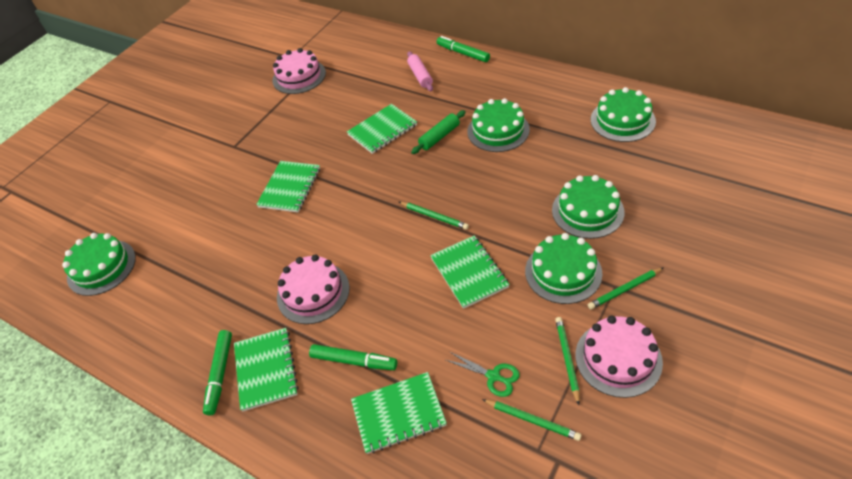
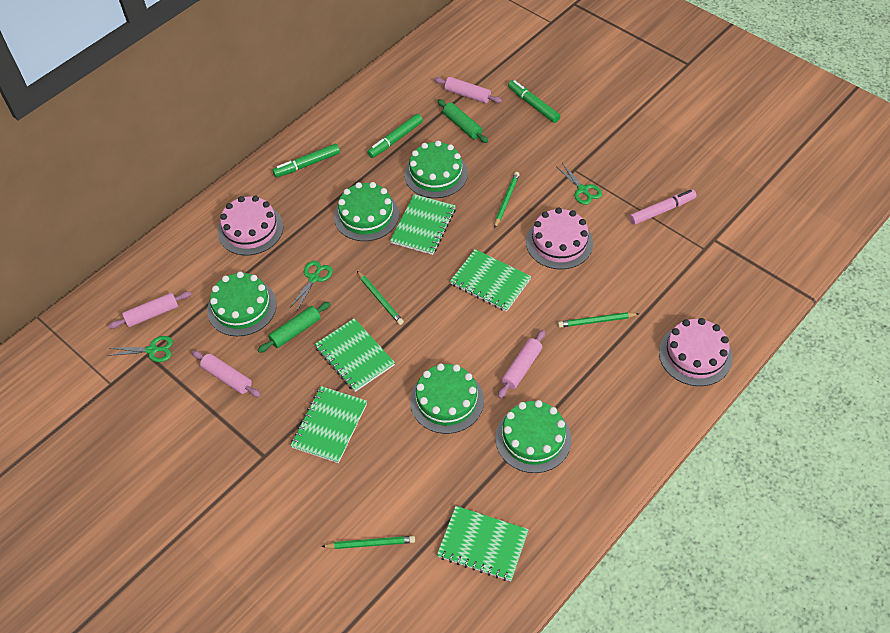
green rolling pin: [411,110,466,154] = 1 -> [258,302,331,353] [438,99,488,143] = 2
green scissors: [446,352,520,397] = 1 -> [107,336,173,362] [290,261,333,311] [556,163,602,205] = 3
pink marker: none = 0 -> [629,189,697,225] = 1
pink rolling pin: [407,51,433,92] = 1 -> [108,291,192,329] [192,351,261,397] [434,77,502,103] [498,330,545,398] = 4

